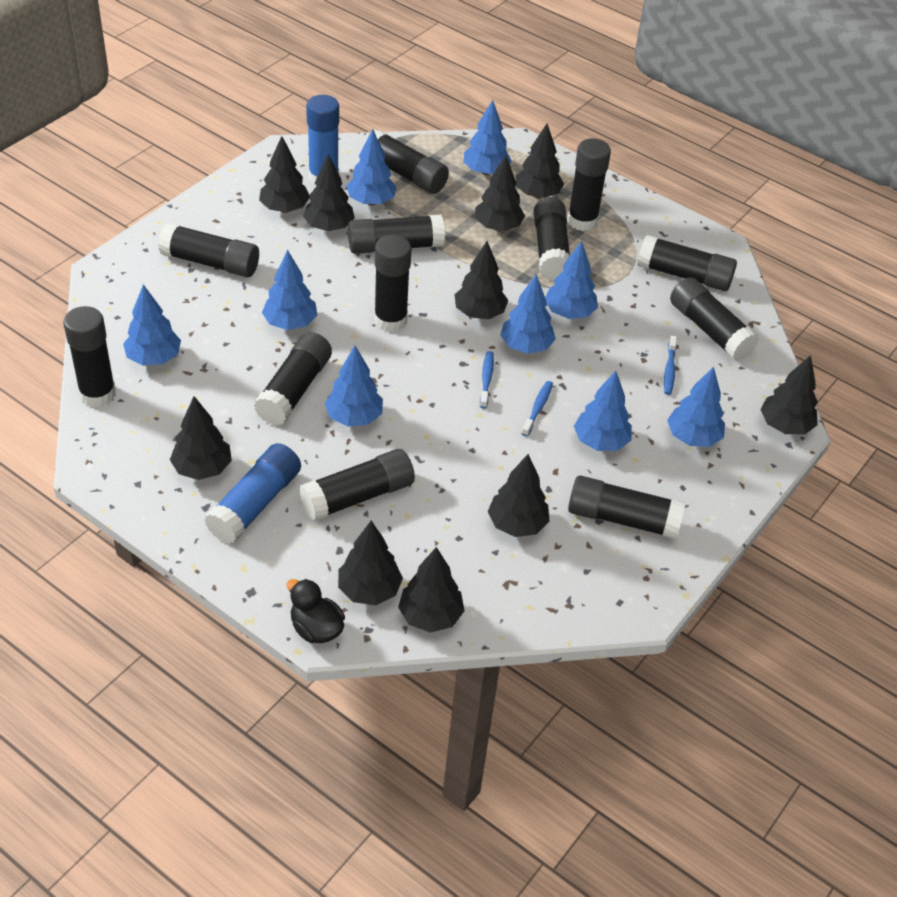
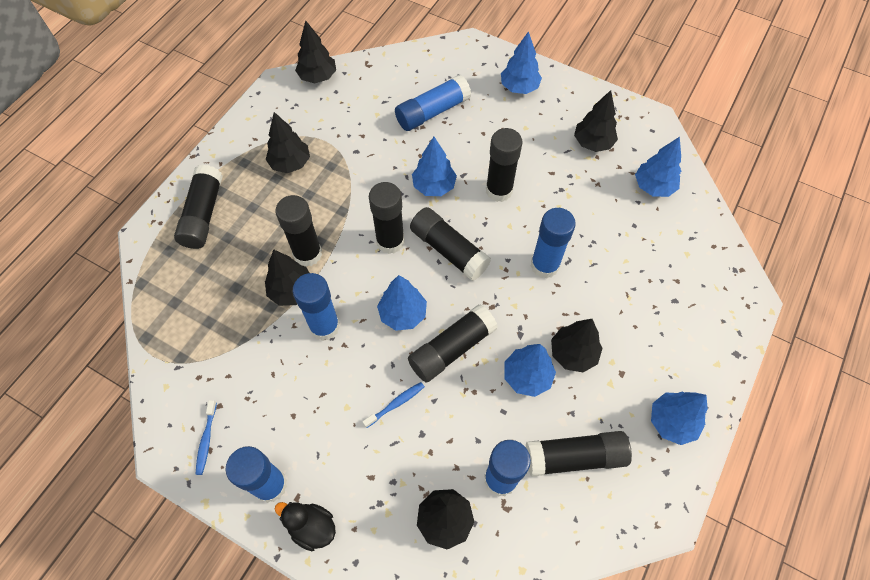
black glue stick: [63,306,116,408] [158,223,259,277] [254,332,332,425] [299,449,415,521] [348,215,445,254] [365,130,449,194] [374,235,411,332] [533,197,570,281] [567,138,611,231] [568,476,686,539] [637,235,737,291] [670,277,759,361] = 12 -> [174,164,223,249] [275,195,322,267] [369,182,405,254] [408,304,498,383] [410,207,491,281] [486,128,523,202] [526,431,632,477] = 7
black tree: [170,396,232,480] [259,136,310,213] [303,154,355,231] [338,521,403,605] [398,547,464,633] [455,241,508,319] [475,155,525,231] [488,454,550,537] [516,124,564,198] [760,355,818,435] = 10 -> [265,112,310,173] [265,249,310,306] [295,20,336,83] [417,489,474,550] [551,319,602,372] [574,90,618,152] = 6
blue glue stick: [204,443,301,544] [306,95,339,185] = 2 -> [226,446,287,503] [293,273,340,341] [395,75,471,131] [484,440,531,497] [531,208,576,279] = 5
blue toothbrush: [480,351,494,409] [522,381,553,437] [664,336,677,395] = 3 -> [195,400,217,475] [362,382,425,428] = 2
blue tree: [123,284,181,366] [262,250,317,330] [325,345,383,427] [346,129,397,205] [463,100,512,175] [500,274,556,354] [545,241,598,319] [574,371,632,451] [667,366,725,447] = 9 -> [377,275,427,331] [412,137,457,196] [501,31,542,94] [504,344,556,397] [635,137,681,197] [651,392,708,445] = 6

